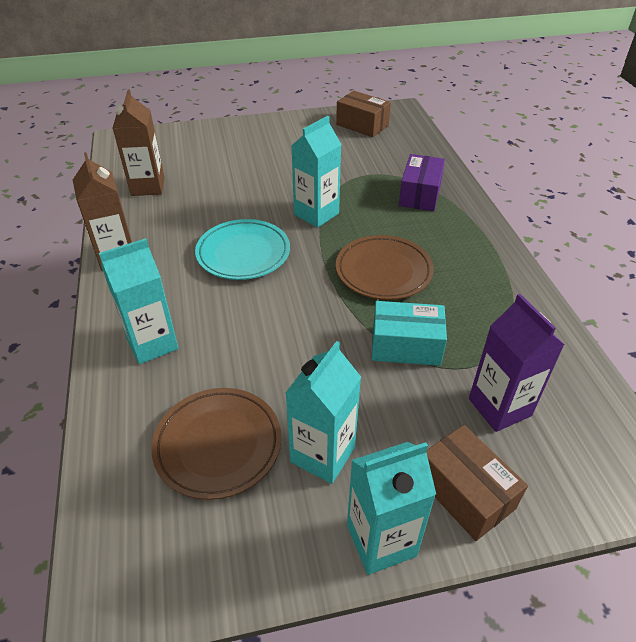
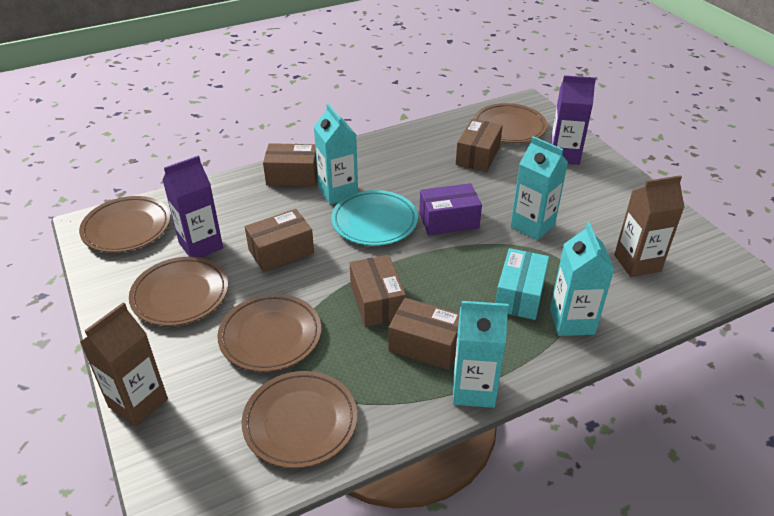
brown box: [336,91,391,137] [426,425,528,541] = 2 -> [245,209,314,272] [263,143,318,187] [350,255,406,327] [388,298,460,370] [456,119,503,172] = 5
brown plate: [151,388,282,500] [336,235,434,300] = 2 -> [79,196,170,253] [129,257,228,326] [218,294,321,372] [242,371,357,468] [474,103,547,143] = 5
purple carton: [469,294,564,432] = 1 -> [162,155,223,258] [550,75,596,165] = 2

